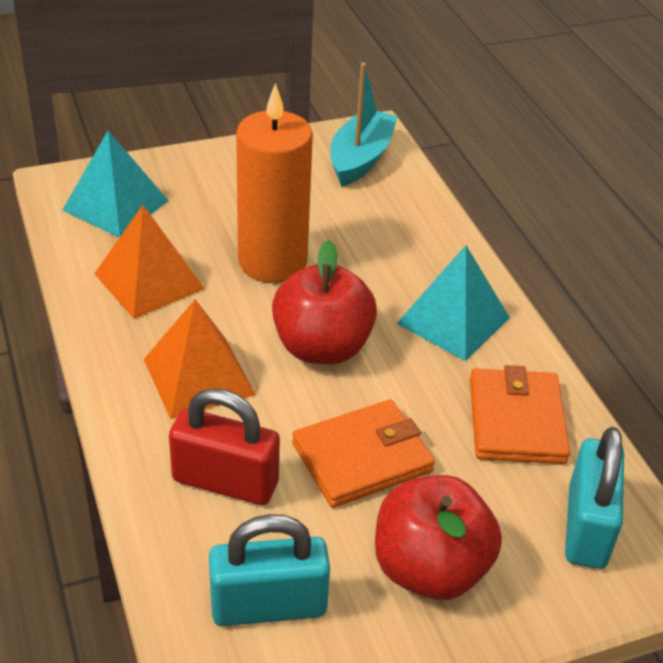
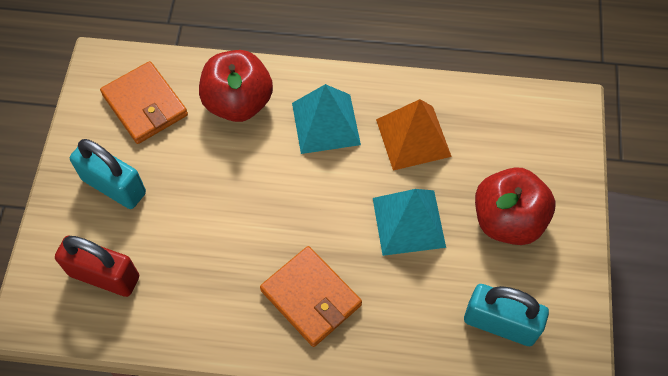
orange candle: [236,83,313,283] = 1 -> none = 0
orange pyramid: [94,205,205,319] [144,299,256,419] = 2 -> [376,99,452,171] = 1
turquoise boat: [330,62,398,187] = 1 -> none = 0

